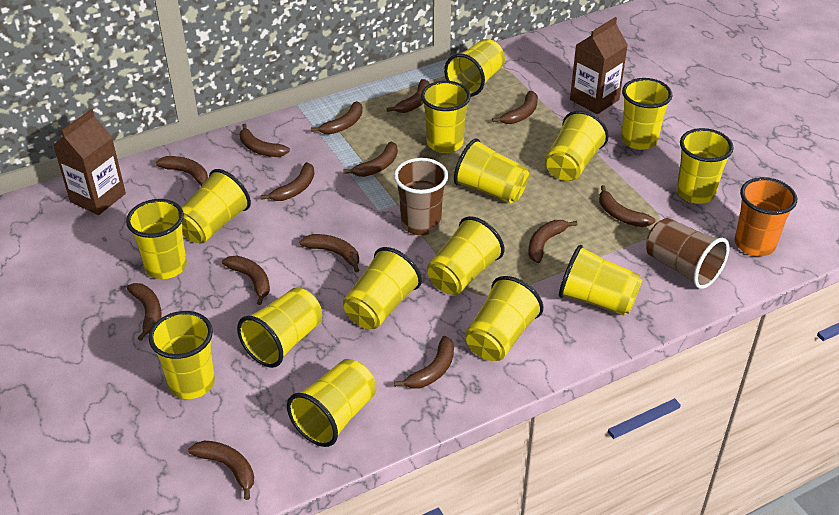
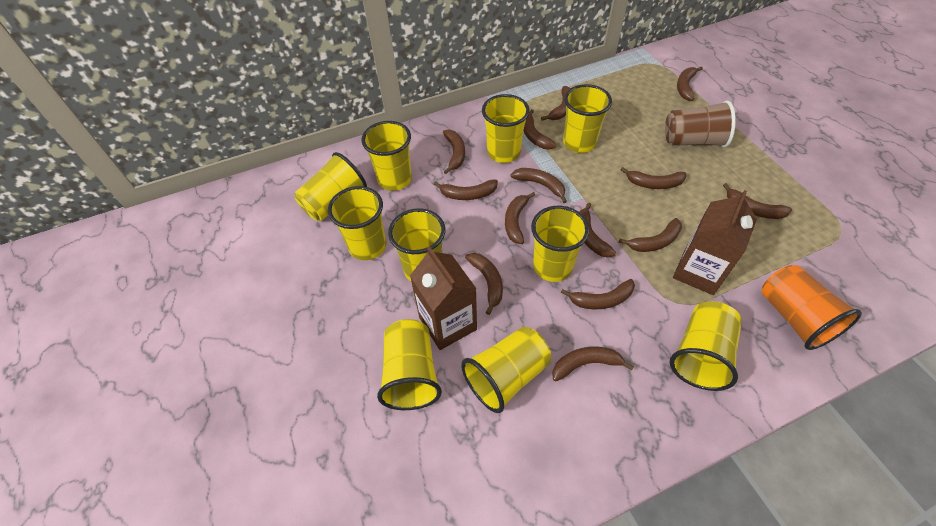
brown cup: [394,158,448,236] [646,218,729,289] = 2 -> [665,101,736,147] = 1
yellow cup: [126,199,187,279] [149,311,215,399] [181,169,251,244] [237,287,322,368] [287,359,376,447] [343,247,422,329] [421,81,471,153] [427,216,504,295] [444,39,505,97] [454,138,529,203] [465,276,543,361] [545,110,609,181] [559,245,643,316] [621,78,673,150] [677,128,734,204] = 15 -> [295,152,367,221] [328,186,386,260] [361,121,412,191] [377,319,442,410] [388,208,445,281] [461,327,551,413] [482,94,530,163] [531,206,589,282] [563,84,612,153] [670,301,742,391] = 10

